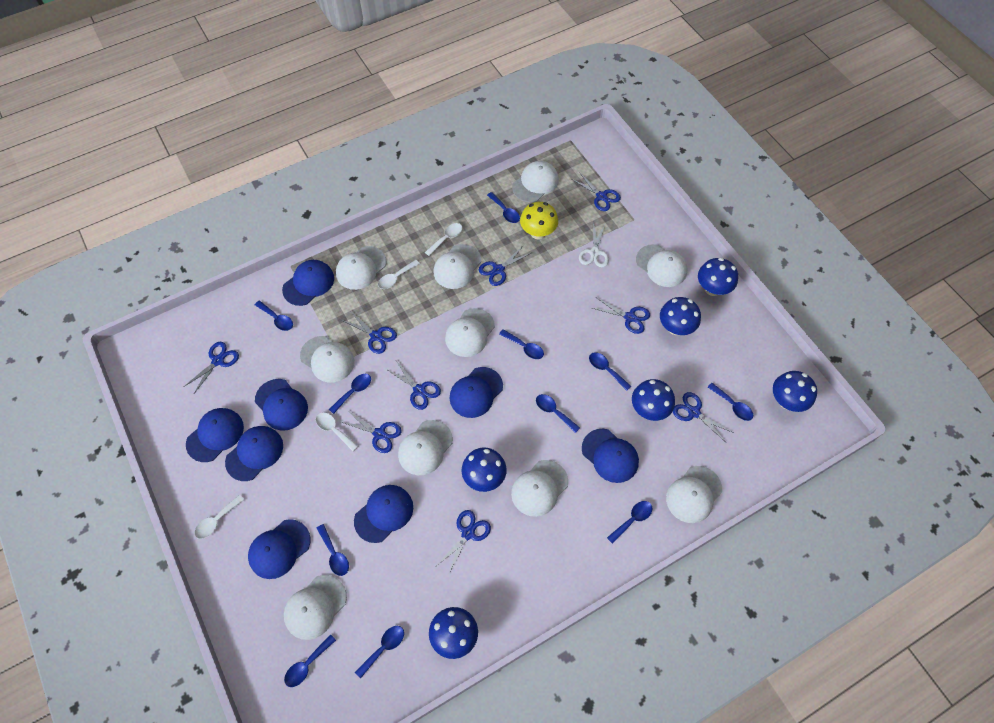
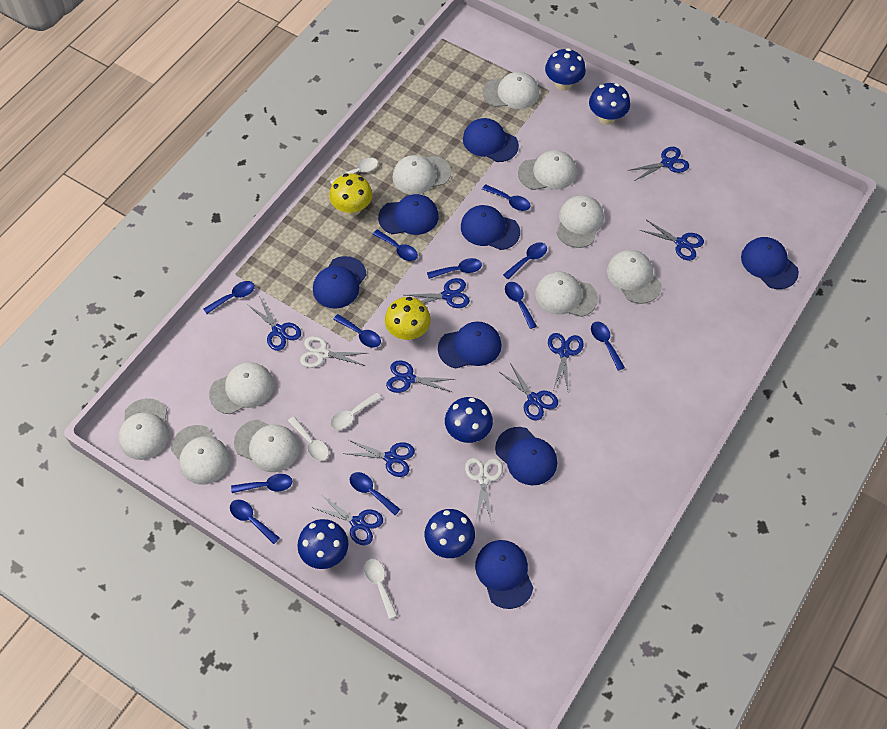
blue mushroom: [429,607,478,659] [462,448,507,492] [632,379,675,421] [660,297,701,335] [698,258,738,296] [773,371,817,412] = 6 -> [297,519,348,569] [425,509,475,558] [445,397,493,443] [545,48,586,91] [589,83,630,125] = 5
white scissors: [579,221,609,268] = 1 -> [300,336,366,368] [465,458,503,523] = 2
yellow mushroom: [520,202,558,239] = 1 -> [329,173,372,216] [385,297,431,340] = 2

